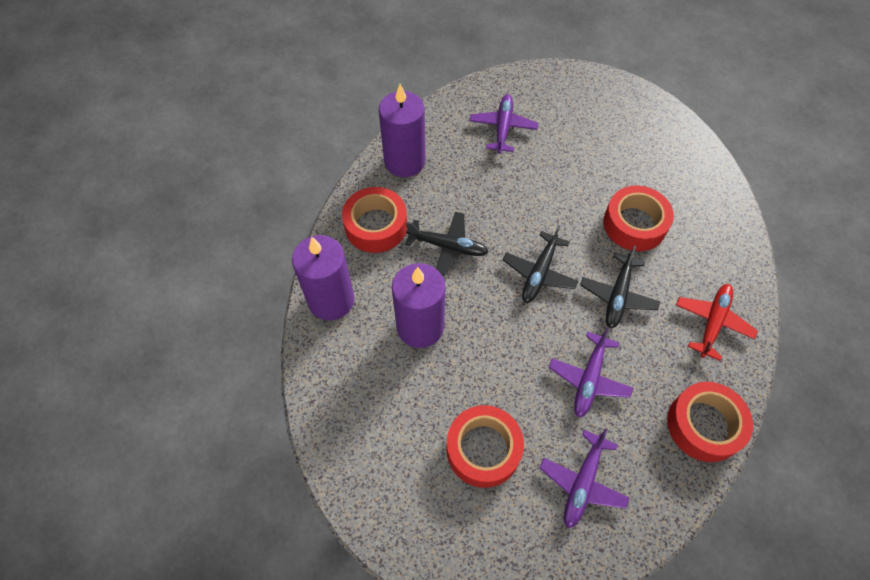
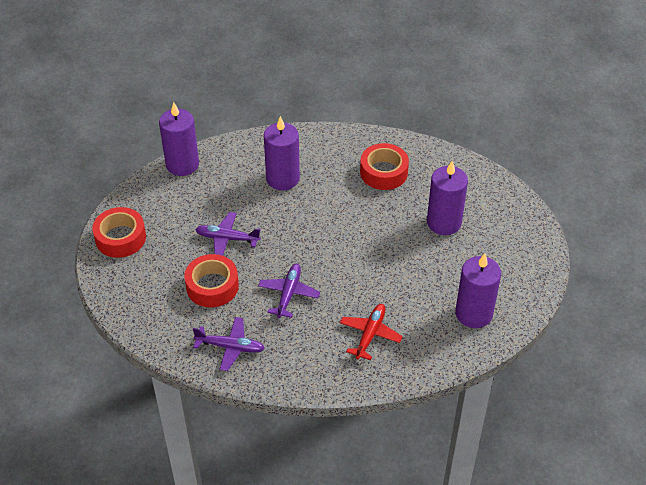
black plane: [405,212,488,276] [503,225,578,303] [580,246,660,328] = 3 -> none = 0
purple candle: [292,235,355,321] [379,84,426,177] [392,263,445,348] = 3 -> [159,102,199,176] [264,116,300,190] [427,161,468,235] [455,253,501,328] = 4
red tape: [342,187,407,253] [446,405,524,488] [603,186,674,251] [667,382,753,462] = 4 -> [92,207,146,258] [184,254,239,307] [360,143,409,190] = 3

